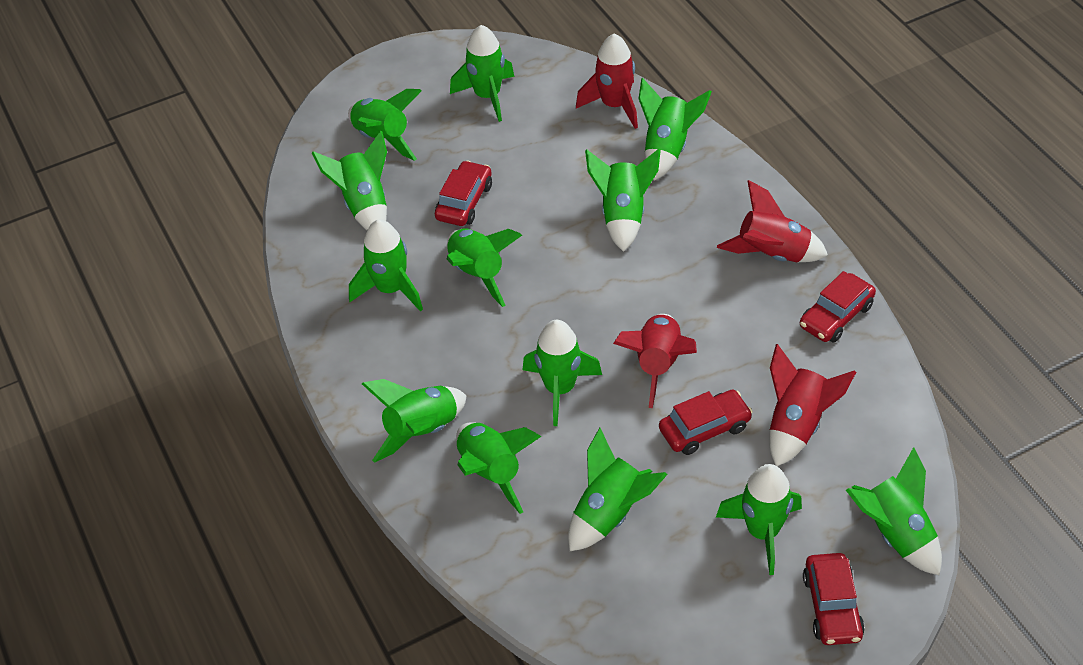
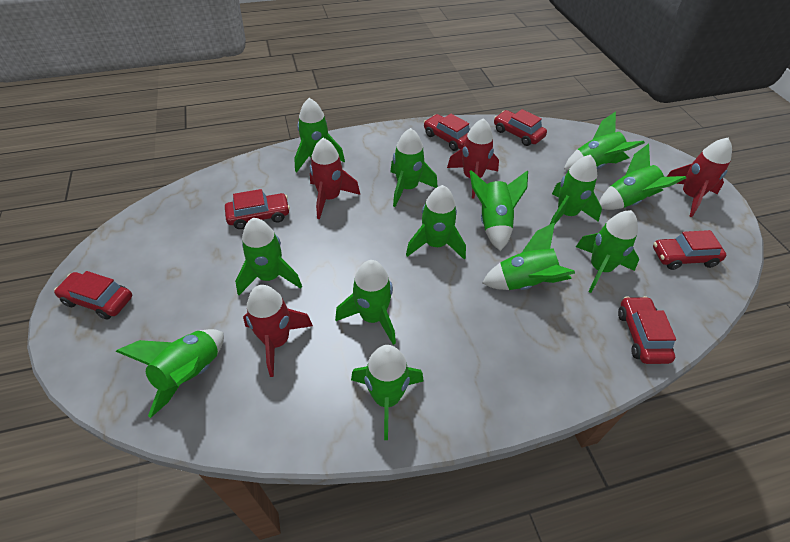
red car: [435,161,492,226] [659,390,753,455] [800,271,876,342] [803,553,865,645] = 4 -> [54,271,132,320] [225,189,290,229] [424,114,470,151] [494,109,547,146] [618,296,676,364] [653,230,726,270] = 6

